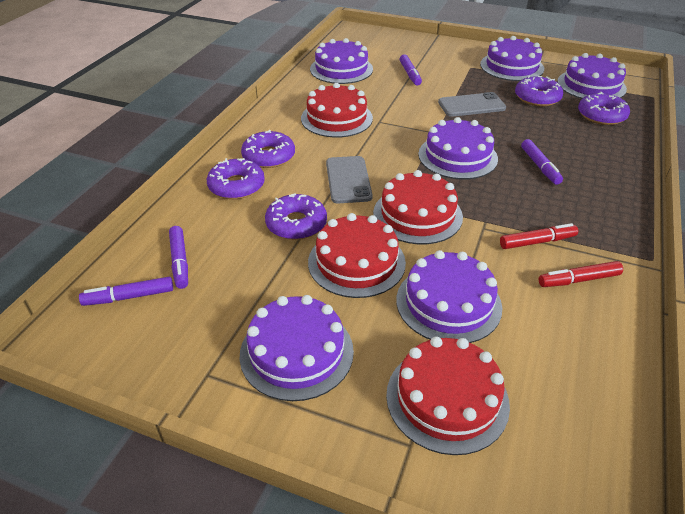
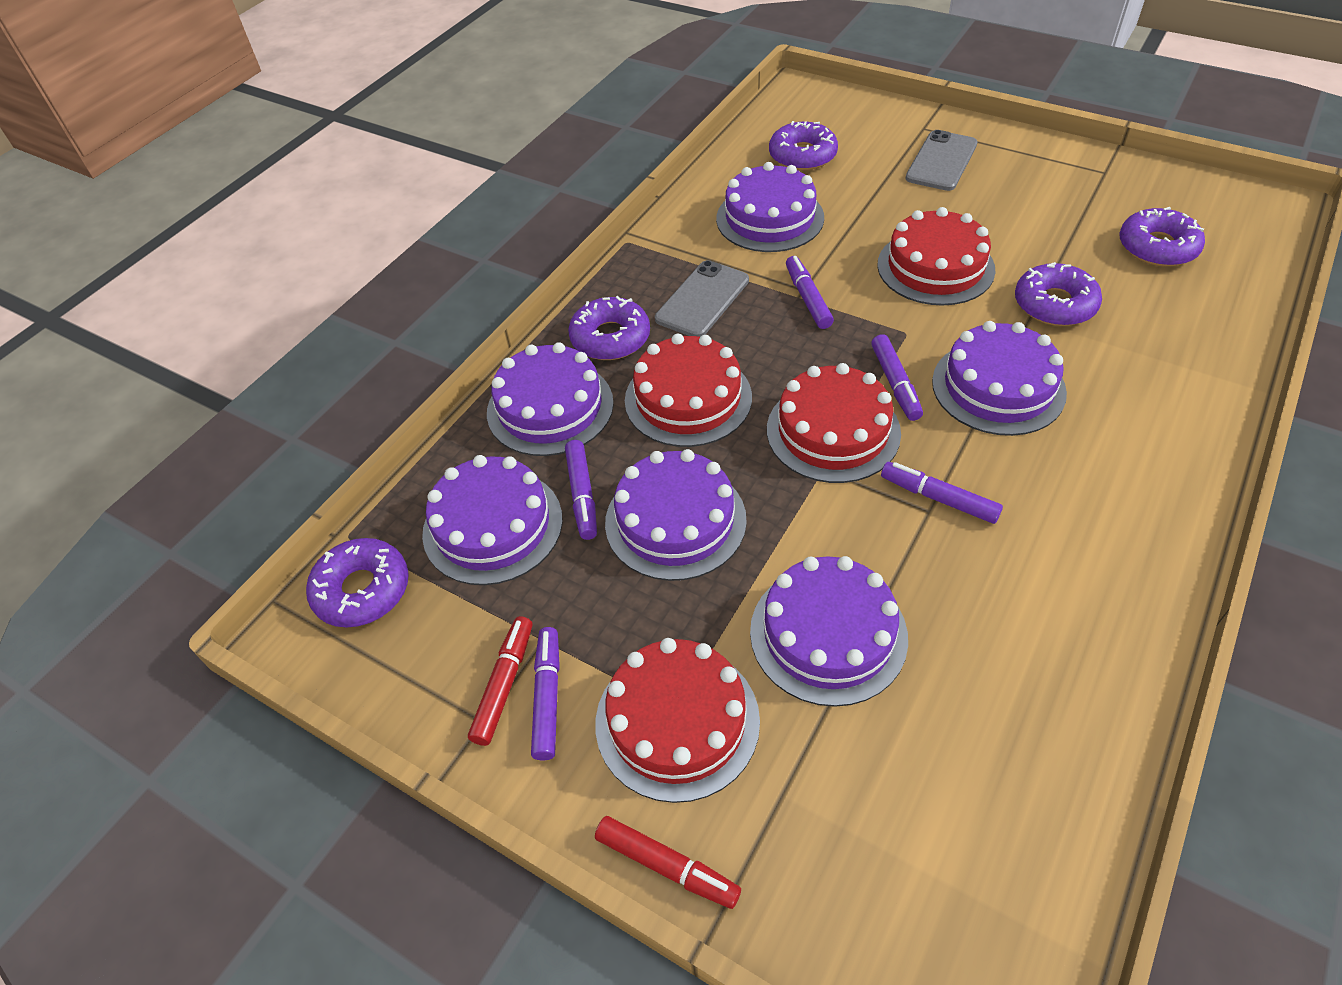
purple marker: [79,277,173,306] [169,226,188,289] [399,54,422,86] [521,139,563,185] = 4 -> [531,627,560,760] [565,440,597,540] [786,256,834,329] [871,334,923,421] [881,462,1003,524] = 5

